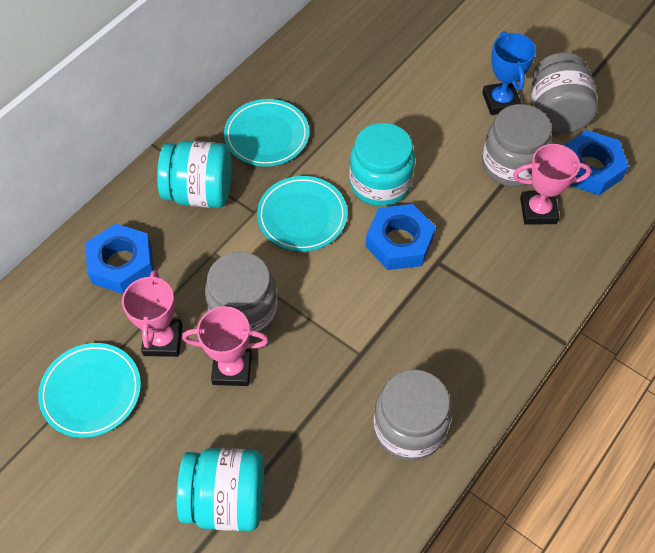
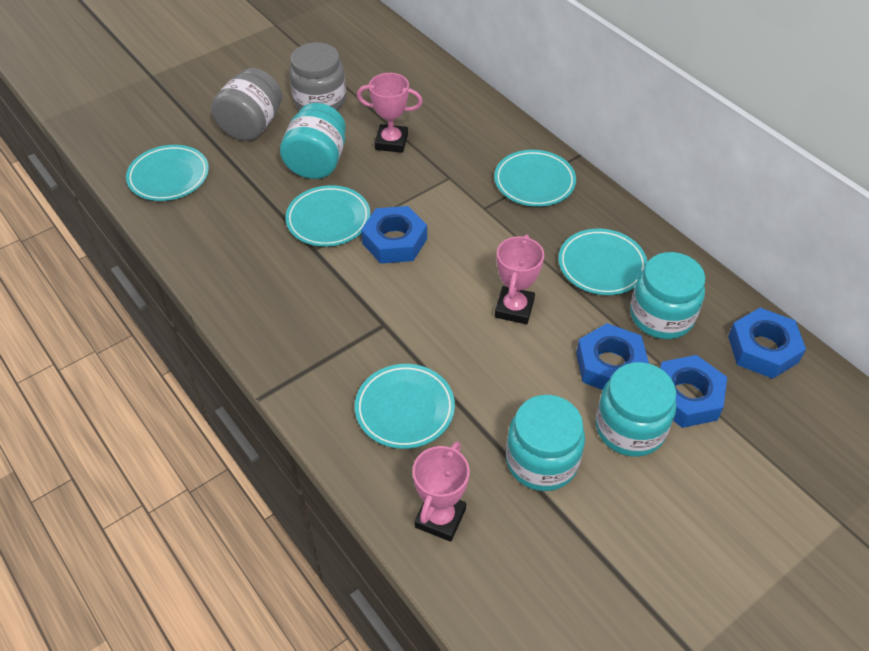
blue nut: [86,223,153,294] [365,204,436,270] [563,130,629,195] = 3 -> [361,206,427,264] [576,323,649,390] [660,355,727,428] [728,308,806,379] = 4
blue trophy: [482,31,536,115] = 1 -> none = 0
grey jar: [205,252,278,339] [374,370,452,461] [482,104,552,187] [531,52,598,133] = 4 -> [211,68,282,141] [289,42,346,110] = 2
turquoise jar: [157,141,232,208] [176,448,264,531] [349,123,415,206] = 3 -> [280,103,346,179] [506,395,585,491] [595,362,676,457] [630,252,705,339] = 4
turquoise plate: [38,343,141,438] [224,99,309,167] [257,176,347,252] = 3 -> [126,145,209,201] [285,185,371,247] [355,364,455,449] [494,150,576,207] [558,229,647,295] = 5

